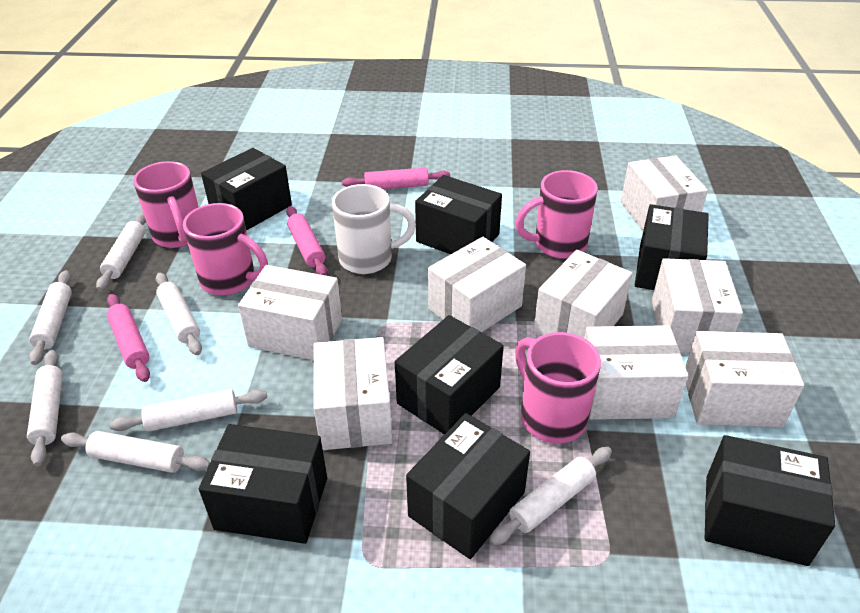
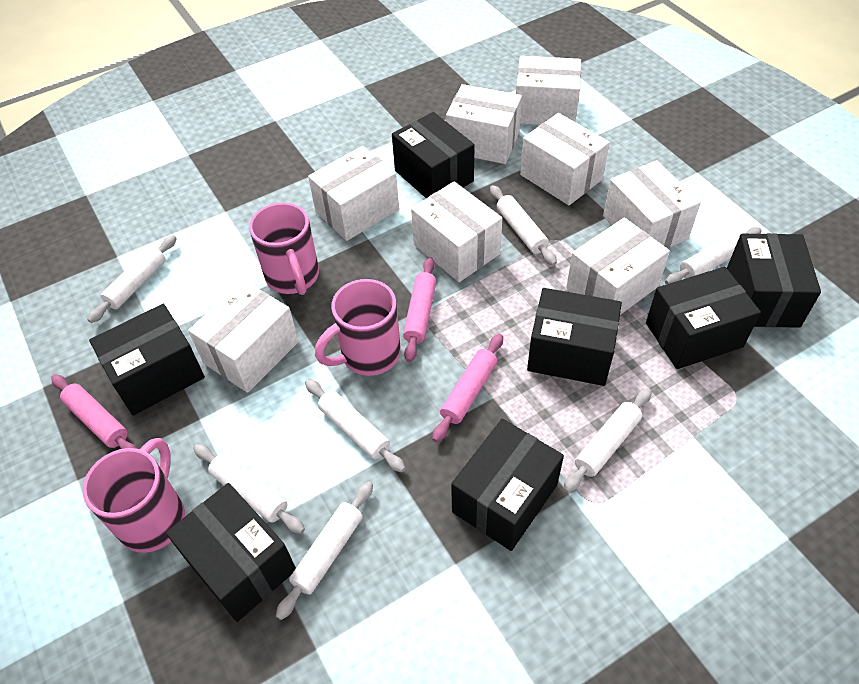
pink mug: [133,161,199,248] [183,203,268,296] [515,170,598,259] [515,332,601,443] = 4 -> [83,438,185,553] [249,202,319,295] [315,279,401,376] = 3
white mug: [332,184,416,274] = 1 -> none = 0

